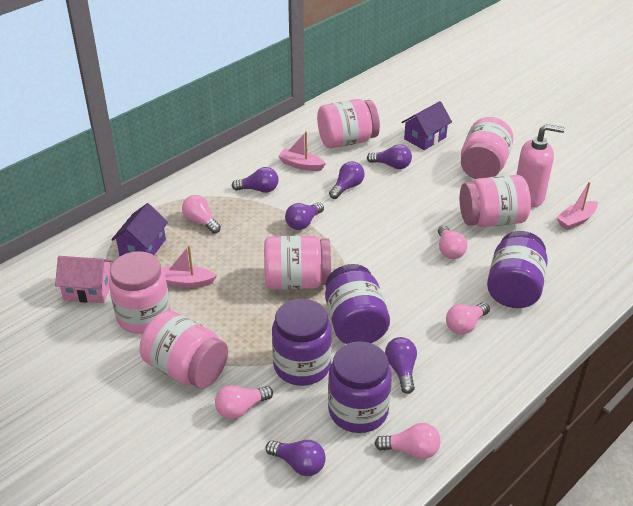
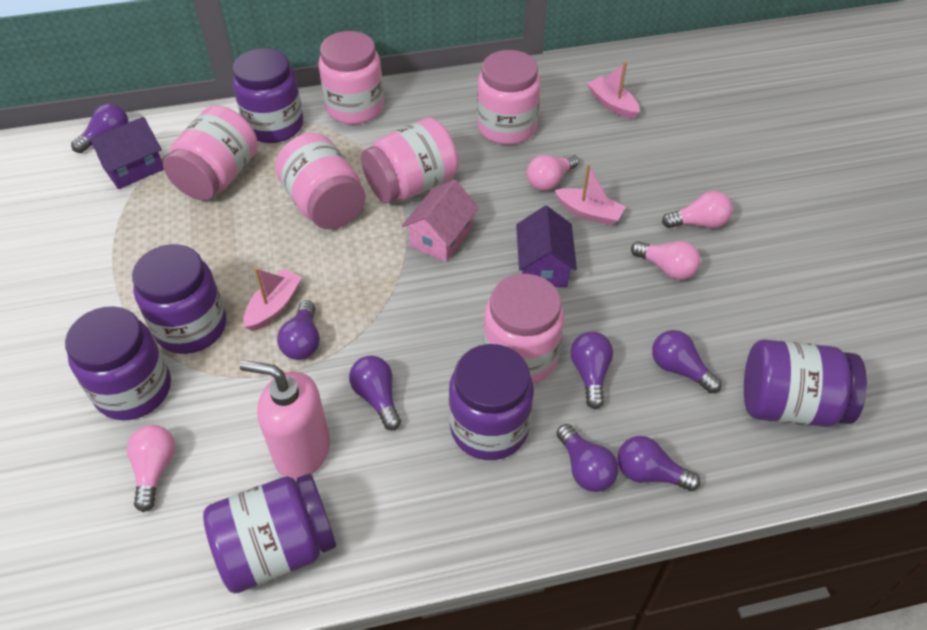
pink light bulb: [182,195,221,234] [215,385,273,419] [374,423,440,459] [438,225,467,259] [446,303,490,335] = 5 -> [127,425,175,512] [527,154,579,191] [631,241,700,280] [662,191,733,228] = 4
purple jar: [272,299,332,386] [325,264,390,344] [328,341,392,433] [487,231,548,308] = 4 -> [65,306,171,420] [132,244,226,354] [203,473,336,593] [233,48,303,143] [449,344,534,460] [744,339,867,427] = 6
purple light bulb: [232,167,279,193] [266,440,326,476] [285,202,324,230] [329,161,364,199] [367,144,412,169] [385,337,417,394] = 6 -> [71,103,128,153] [277,300,320,360] [349,356,401,430] [556,424,618,492] [571,332,613,409] [618,436,701,491] [652,330,722,393] = 7

